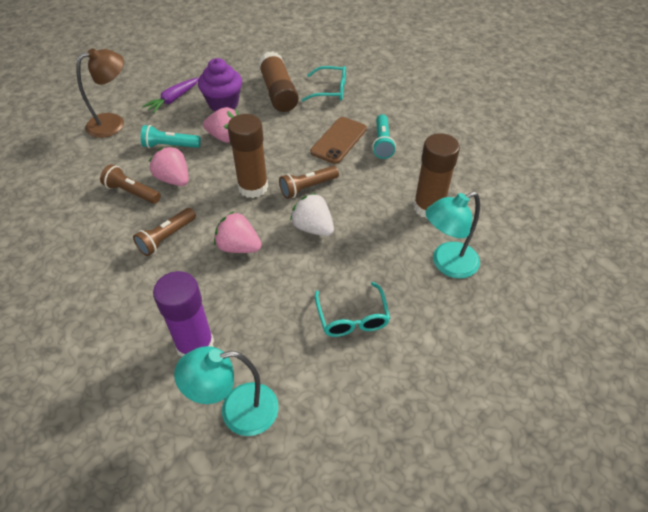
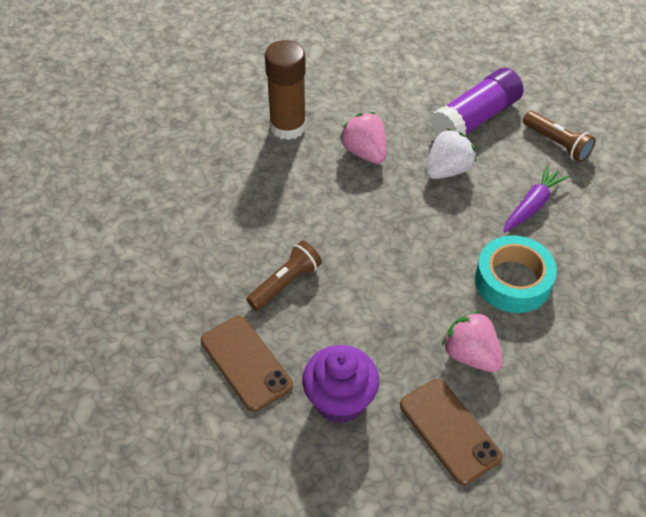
brown flashlight: [100,164,161,204] [133,208,196,256] [279,166,339,199] = 3 -> [246,241,322,311] [523,111,596,162] = 2
brown glue stick: [227,114,268,198] [258,51,299,112] [413,133,460,218] = 3 -> [265,40,306,140] = 1
brown lamp: [77,48,124,138] = 1 -> none = 0
brown phone: [310,117,367,164] = 1 -> [201,316,293,412] [400,379,502,485] = 2
pink strawberry: [149,146,189,186] [203,107,239,143] [214,211,262,253] = 3 -> [340,112,386,164] [442,311,503,372] = 2
turquoise flashlight: [141,125,201,148] [372,114,396,159] = 2 -> none = 0
turquoise glasses: [302,66,346,101] [315,282,390,337] = 2 -> none = 0
turquoise lamp: [174,346,278,436] [425,192,480,278] = 2 -> none = 0
turquoise tape: none = 0 -> [475,235,557,313] = 1

